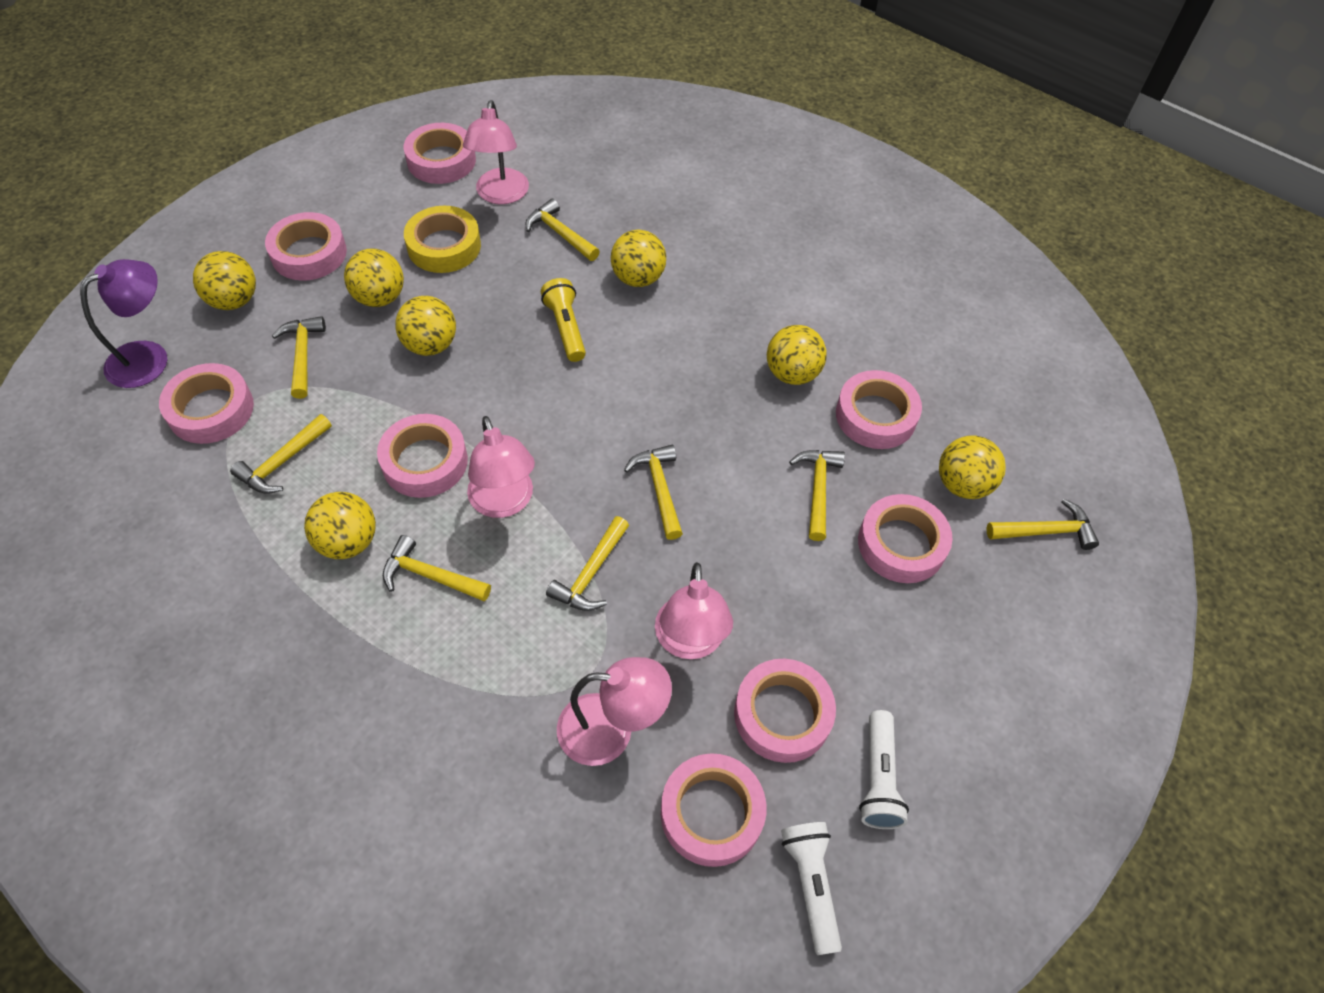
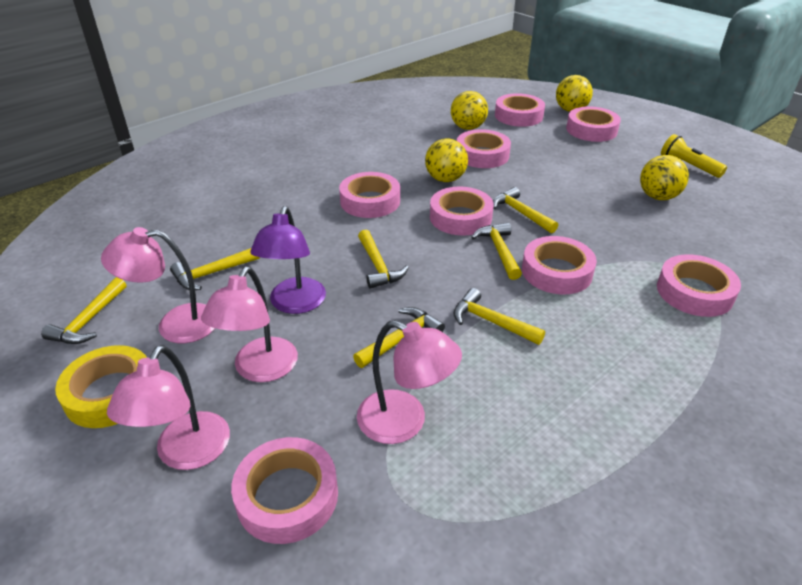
white flashlight: [781,822,842,955] [859,710,909,829] = 2 -> none = 0
yellow ball: [193,251,256,310] [304,492,376,559] [344,248,404,307] [395,296,456,356] [611,230,666,287] [767,325,827,385] [939,435,1006,499] = 7 -> [425,138,468,182] [451,91,488,130] [556,75,593,112] [640,155,689,200] = 4
yellow hammer: [230,414,332,494] [272,316,326,399] [383,535,491,602] [526,199,600,261] [546,516,629,611] [624,445,683,540] [789,450,845,541] [987,499,1099,550] = 8 -> [41,277,126,344] [170,248,260,290] [353,307,445,368] [358,230,409,289] [453,288,545,345] [471,223,522,280] [493,187,558,233] = 7

